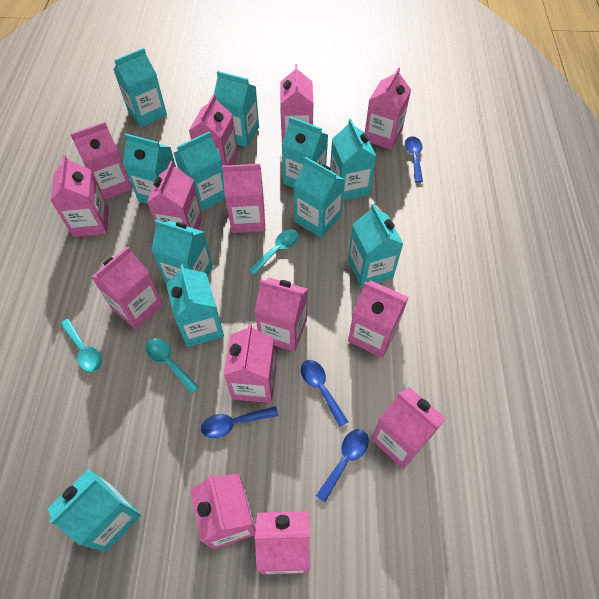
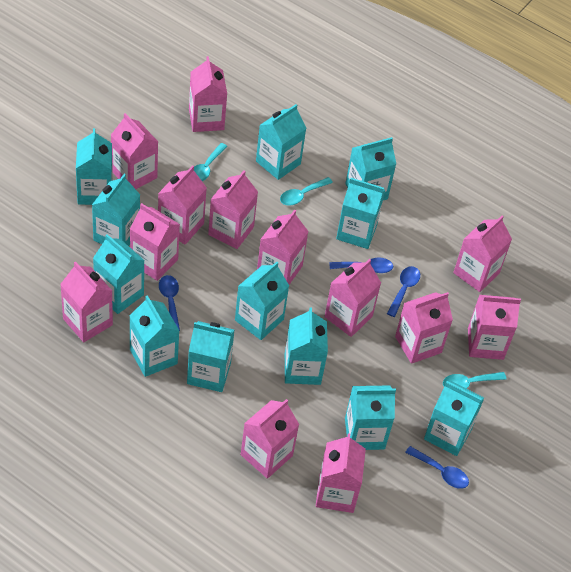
pink carton: [50,155,109,237] [70,122,133,199] [92,247,163,329] [147,161,203,230] [189,94,238,165] [190,474,256,549] [222,164,265,233] [224,324,276,403] [254,277,308,352] [254,511,310,575] [280,64,313,142] [348,280,409,358] [365,67,411,150] [371,387,446,469] = 14 -> [60,261,113,342] [111,113,158,189] [130,203,180,281] [158,165,207,245] [189,56,227,132] [208,170,258,249] [241,399,299,479] [257,210,309,284] [316,433,366,513] [324,259,381,337] [395,292,453,364] [453,216,512,292] [468,295,521,360] = 13
turquoise carton: [47,469,141,552] [113,48,167,127] [123,134,176,204] [151,220,213,283] [166,264,224,347] [174,132,225,211] [214,71,259,147] [282,116,328,188] [294,157,345,238] [330,119,376,201] [348,204,403,287] = 11 -> [76,128,113,205] [92,174,140,246] [93,234,145,314] [129,295,180,377] [187,321,234,392] [235,262,289,340] [256,104,306,180] [285,307,328,385] [336,178,385,249] [345,137,396,200] [345,385,396,450] [424,381,484,456] = 12

